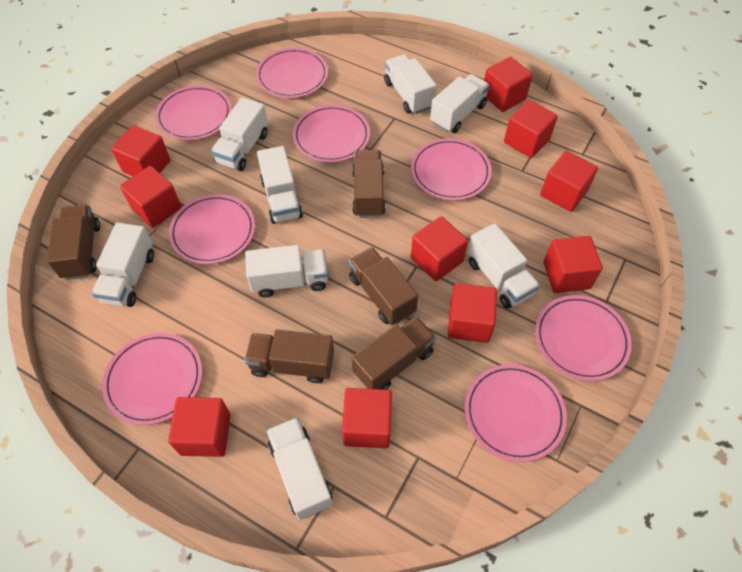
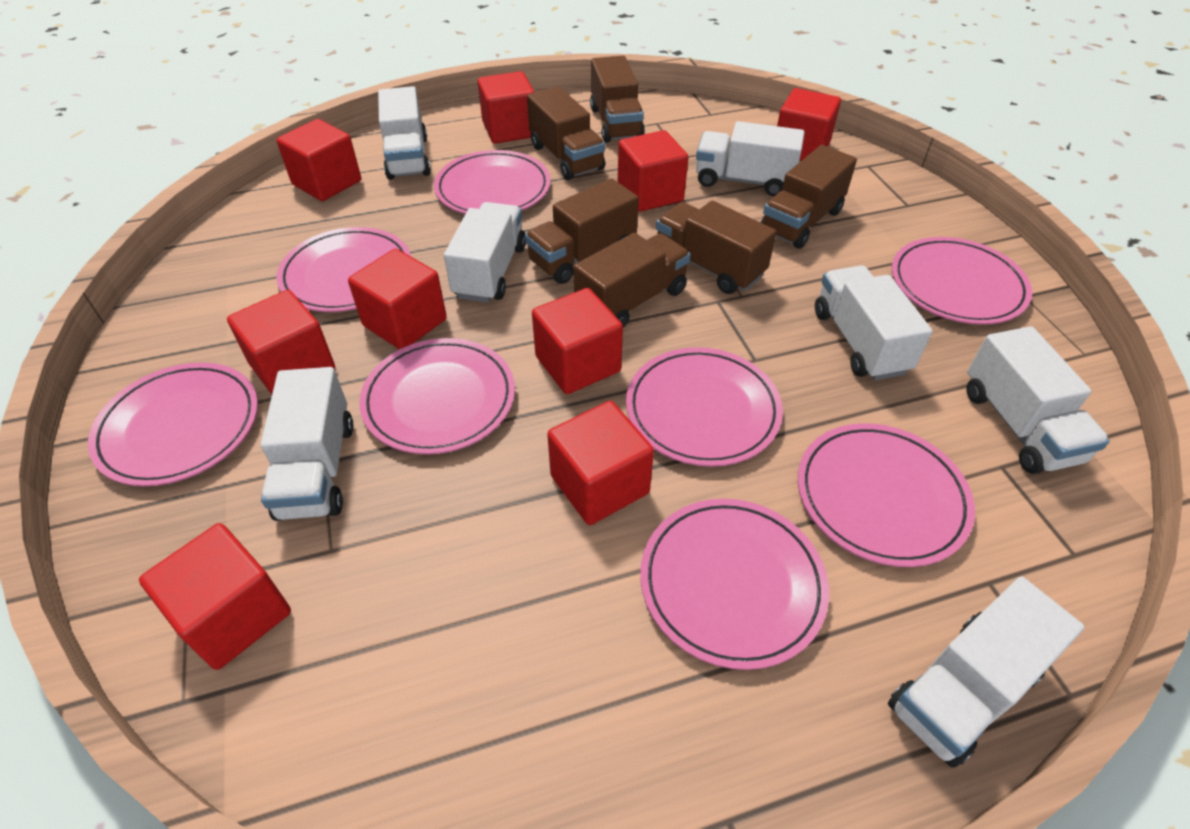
brown truck: [47,204,100,280] [244,329,334,383] [349,247,418,325] [352,150,385,218] [352,316,436,390] = 5 -> [525,178,639,284] [527,86,605,180] [573,233,691,328] [590,56,645,143] [656,201,777,294] [761,145,857,249] = 6
red cube: [111,125,171,176] [120,166,181,228] [168,397,231,457] [342,388,392,448] [411,216,468,281] [448,283,497,343] [484,57,533,112] [504,100,558,158] [540,151,598,212] [544,236,603,293] = 10 -> [139,523,291,670] [227,290,335,394] [276,119,361,201] [348,248,447,349] [478,71,535,144] [532,288,623,394] [547,401,654,525] [618,130,689,212] [777,88,841,161] = 9
white truck: [92,223,154,307] [211,97,268,171] [245,245,328,298] [257,146,303,224] [266,417,333,520] [384,54,436,114] [430,74,490,133] [467,223,540,309] = 8 -> [261,367,353,521] [378,86,431,180] [444,202,526,302] [696,121,804,196] [815,265,933,380] [888,576,1084,768] [967,326,1110,474] = 7

